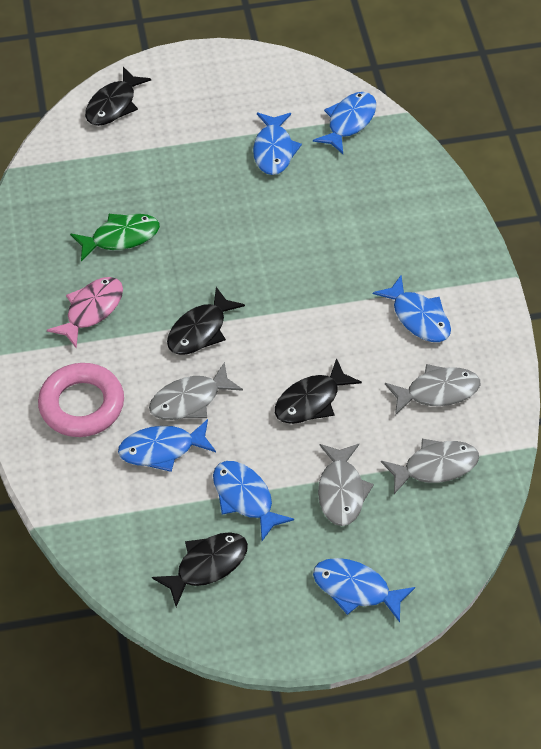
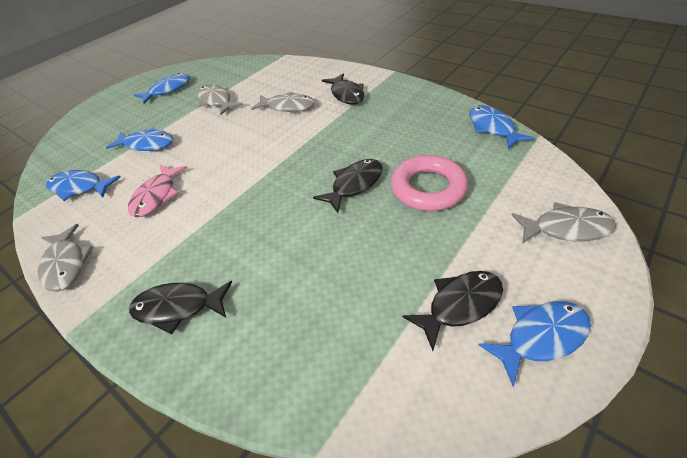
blue fish: [118,419,216,472] [213,461,294,541] [253,113,302,175] [313,92,376,154] [313,558,415,622] [373,276,451,342] = 6 -> [46,170,121,201] [106,128,173,151] [134,73,190,104] [469,105,534,149] [478,301,591,387] = 5
green fish: [70,214,160,261] = 1 -> none = 0

